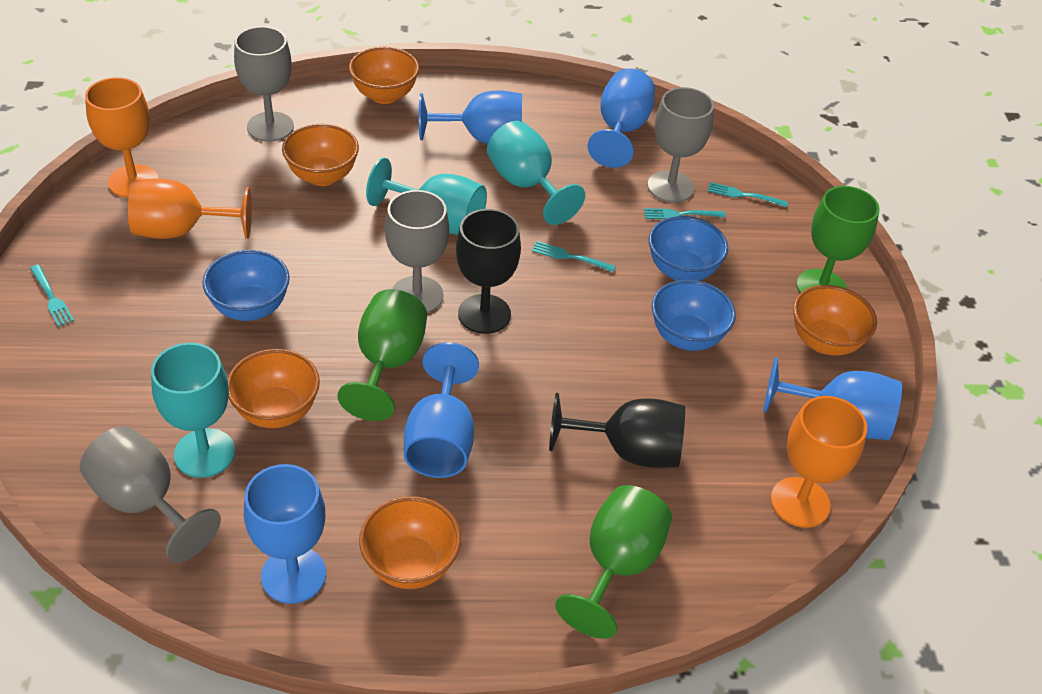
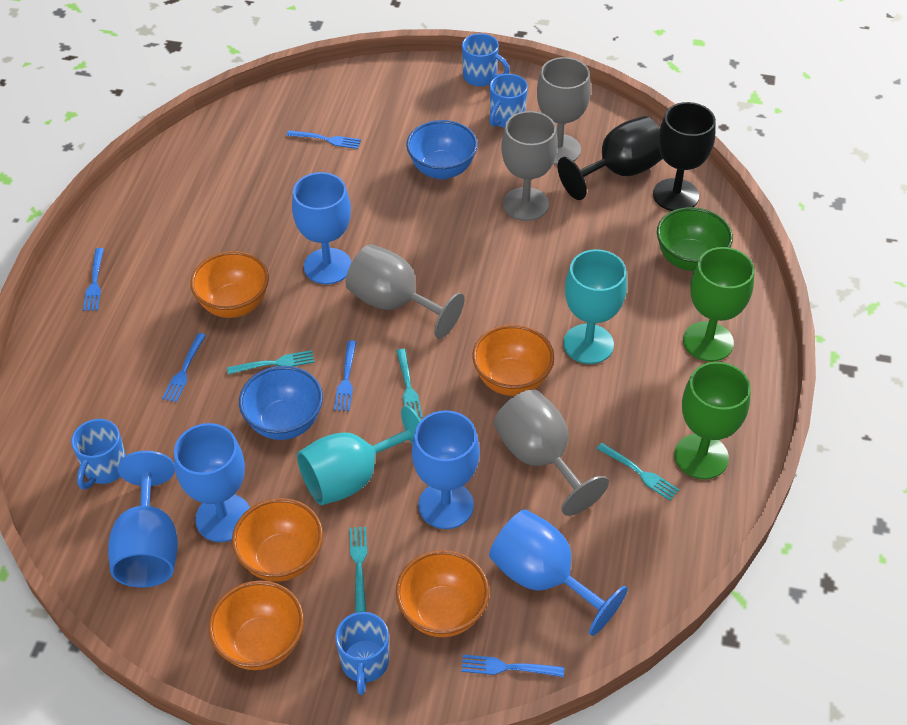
blue bowl: [202,250,290,321] [649,216,728,281] [652,280,736,351] = 3 -> [239,366,323,440] [406,120,478,179] = 2
blue fork: none = 0 -> [83,248,104,311] [162,333,206,402] [287,130,361,149] [334,340,356,411] [461,655,564,677] = 5
blue mug: none = 0 -> [71,419,126,489] [335,612,389,695] [462,33,510,86] [489,74,528,128] = 4
green bowl: none = 0 -> [657,207,733,271] = 1
green goblet: [337,289,427,421] [555,485,672,639] [796,186,880,293] = 3 -> [674,362,751,479] [683,247,754,362] = 2
orange goblet: [85,77,159,198] [128,178,252,239] [771,396,867,528] = 3 -> none = 0
turquoise goblet: [151,343,235,478] [366,158,487,235] [487,121,585,225] = 3 -> [297,406,421,505] [563,249,627,364] = 2

